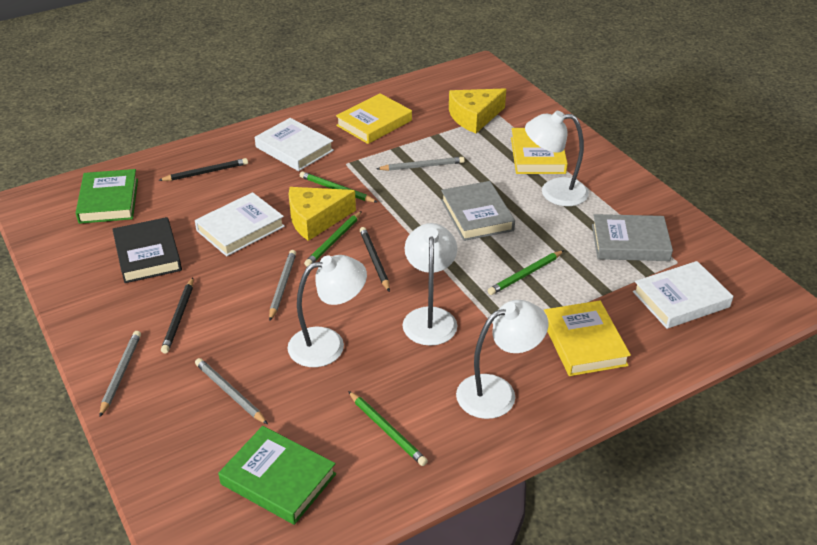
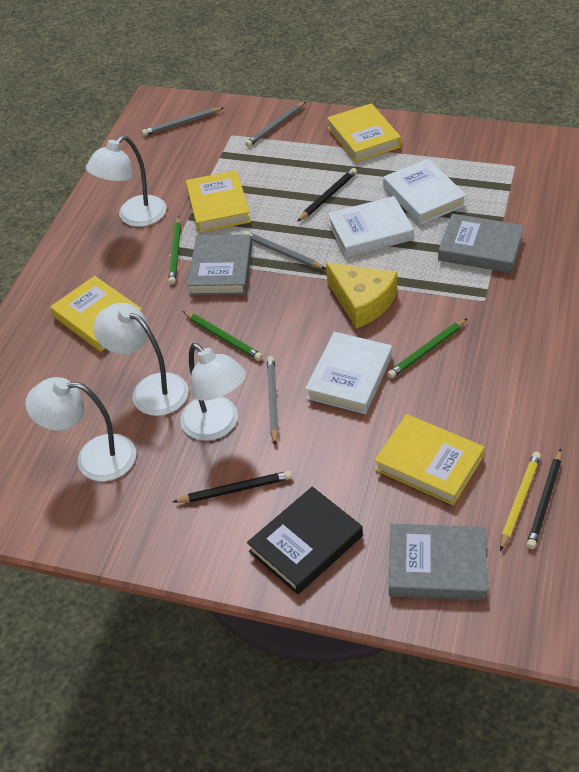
green book: [76,169,138,224] [218,426,336,525] = 2 -> none = 0
green pencil: [300,171,377,202] [304,211,362,267] [348,391,428,466] [487,250,564,295] = 4 -> [168,216,181,285] [183,311,263,361] [387,318,468,378] = 3
grey book: [441,181,515,241] [592,214,673,261] = 2 -> [187,234,252,296] [389,524,487,600] [438,214,524,273] = 3
yellow book: [336,93,412,144] [511,128,568,174] [544,301,631,376] = 3 -> [50,276,142,352] [186,170,251,233] [327,103,401,163] [374,414,485,505] = 4
yellow cheese: [289,187,356,241] [449,88,506,133] = 2 -> [326,263,397,329] = 1
yellow pencil: none = 0 -> [500,452,541,551] = 1

